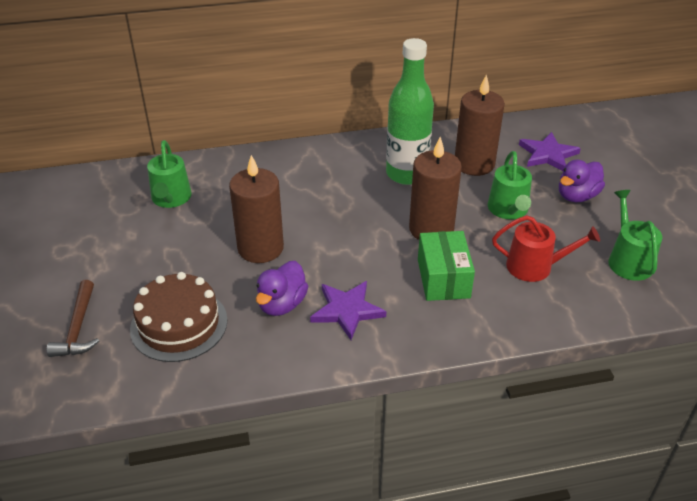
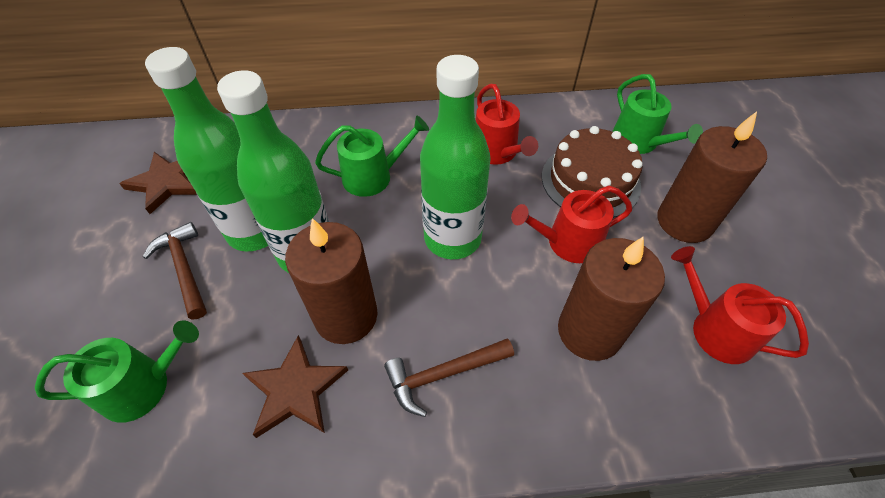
brown hammer: [47,280,99,357] = 1 -> [143,222,207,320] [384,338,514,417] = 2
brown star: none = 0 -> [119,152,197,214] [242,335,348,438] = 2
green bottle: [386,38,434,185] = 1 -> [145,47,268,251] [217,70,329,273] [420,55,491,259] = 3
green box: [418,231,475,301] = 1 -> none = 0
purple duck: [256,261,308,316] [559,160,605,202] = 2 -> none = 0
purple star: [310,281,386,340] [519,132,581,171] = 2 -> none = 0
red watering can: [492,215,600,282] = 1 -> [475,84,538,165] [511,185,632,263] [671,246,809,364] = 3

